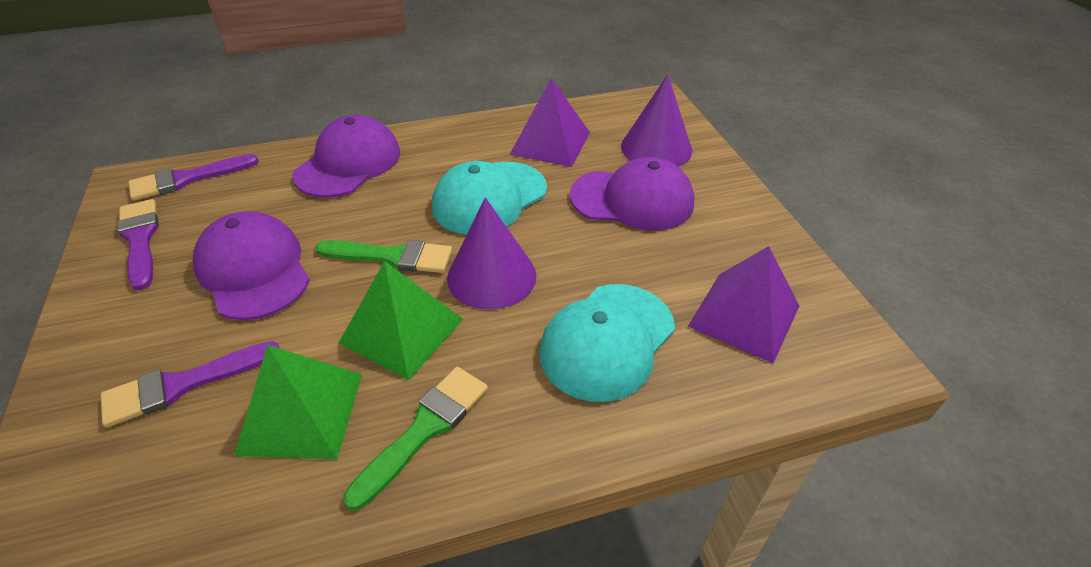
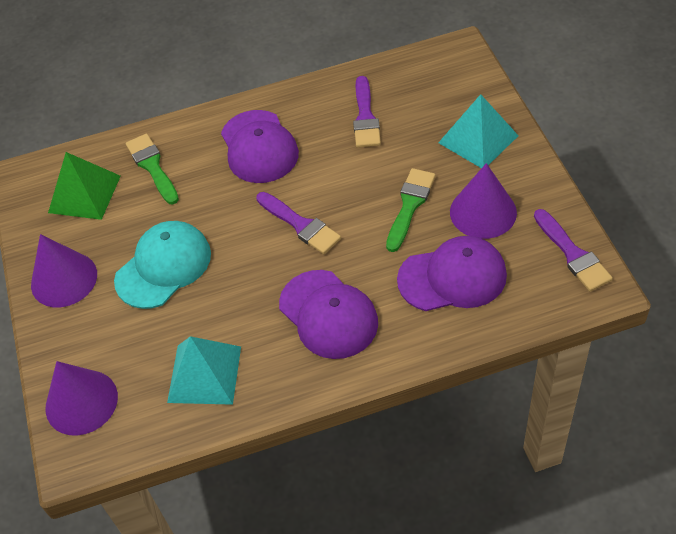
green pyramid: [234,345,362,459] [339,261,463,380] = 2 -> [48,152,121,220] = 1
purple cone: [447,198,536,310] [621,74,692,166] = 2 -> [31,234,97,307] [45,361,118,436] [450,163,517,239] = 3
purple pyramid: [509,78,590,167] [688,246,799,363] = 2 -> none = 0
turquoise cap: [432,161,547,235] [539,284,675,402] = 2 -> [114,221,211,309] = 1
turquoise pyramid: none = 0 -> [167,336,241,405] [438,94,519,168] = 2

